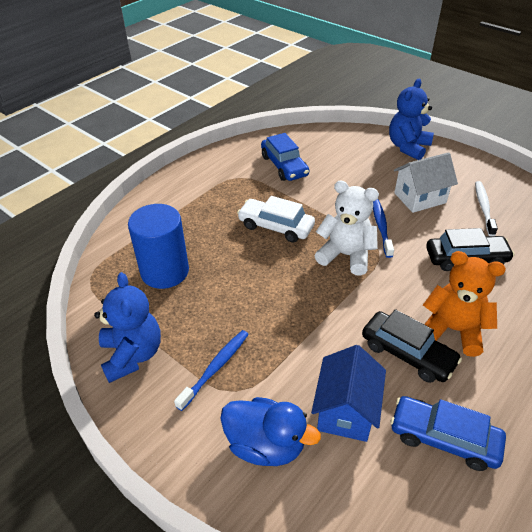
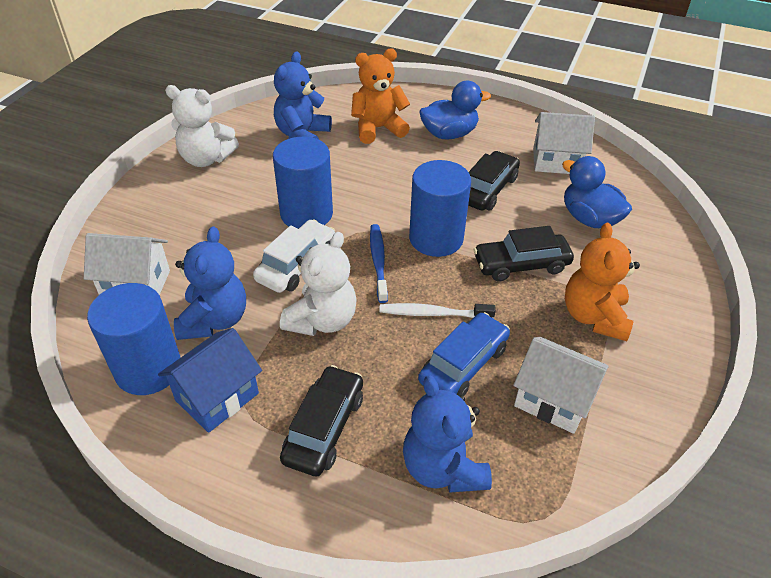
black car: [362,309,462,383] [426,228,515,271] = 2 -> [280,365,363,476] [468,151,520,211] [474,226,574,282] = 3
blue car: [261,133,309,181] [390,396,506,471] = 2 -> [418,312,510,396] = 1
blue cylinder: [128,204,189,289] = 1 -> [87,283,181,395] [273,137,333,228] [409,160,471,257] = 3
blue duck: [220,397,321,466] = 1 -> [419,81,491,139] [562,156,632,228] = 2
blue teddy bear: [94,272,161,383] [389,79,434,160] = 2 -> [174,226,246,340] [274,52,332,140] [403,376,492,493] = 3
blue toothbrush: [174,330,249,411] [373,199,394,258] = 2 -> [370,224,388,303] = 1
orange teddy bear: [423,251,506,357] = 1 -> [351,48,410,144] [565,223,640,341] = 2
white house: [394,152,458,213] = 1 -> [84,233,170,295] [513,337,609,434] [533,112,595,174] = 3
white teddy bear: [314,181,379,276] = 1 -> [165,85,239,167] [280,232,357,336] = 2

